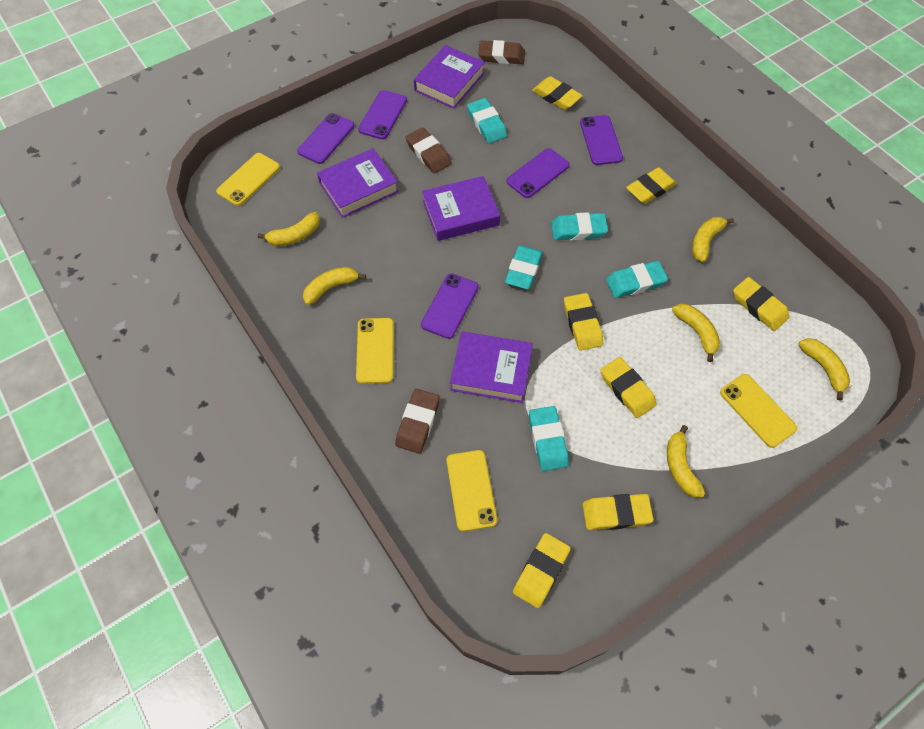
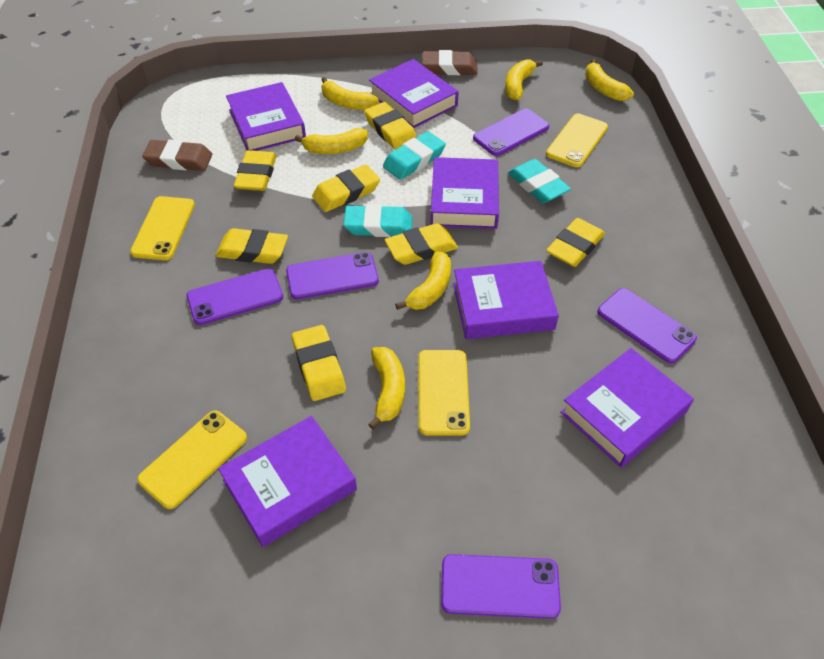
brown eraser: [395,389,440,454] [405,127,452,173] [478,40,525,64] = 3 -> [142,139,212,171] [422,50,478,75] = 2
purple book: [317,148,399,218] [414,45,485,109] [422,176,500,241] [450,331,533,403] = 4 -> [218,416,357,547] [226,82,306,151] [369,59,459,128] [431,157,499,229] [453,261,559,339] [560,348,694,468] = 6
turquoise eraser: [467,98,507,143] [505,245,543,289] [529,406,569,471] [551,212,608,240] [606,261,668,298] = 5 -> [343,204,412,237] [383,131,446,180] [508,159,571,203] = 3

